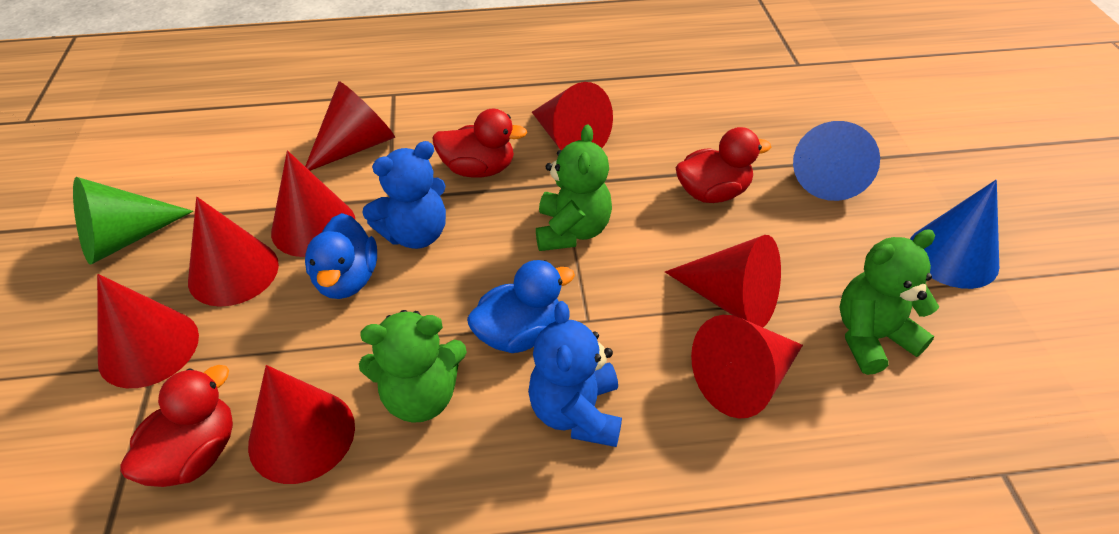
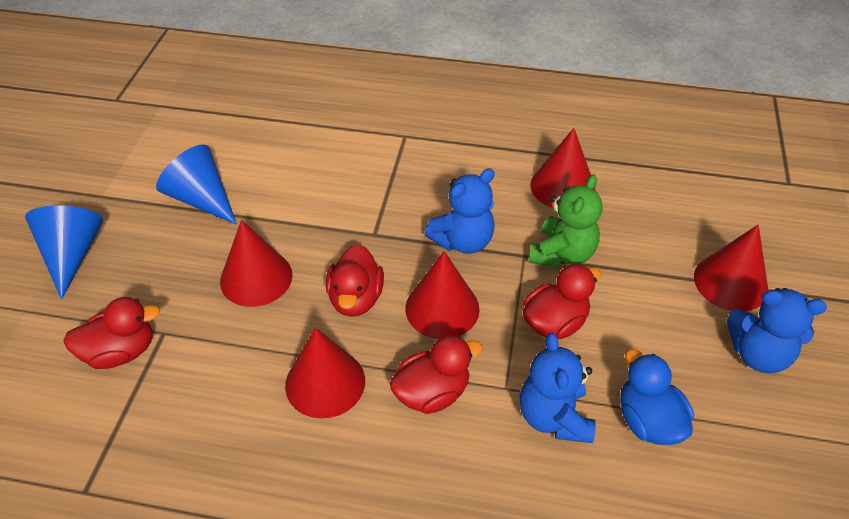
blue duck: [305,213,377,299] [467,260,575,353] = 2 -> [620,349,694,445] = 1
blue teddy bear: [362,141,446,249] [528,301,622,447] = 2 -> [424,168,495,254] [520,333,596,443] [727,288,827,374] = 3
green cone: [73,177,193,265] = 1 -> none = 0
green teddy bear: [359,310,467,423] [536,125,612,251] [840,229,939,375] = 3 -> [529,174,602,268] = 1
red cone: [97,274,199,388] [188,197,279,307] [248,365,355,484] [271,151,355,257] [305,81,395,171] [532,82,613,150] [665,235,781,327] [691,315,803,418] = 8 -> [220,220,293,307] [285,328,365,418] [405,251,480,339] [530,128,596,208] [694,225,768,311] = 5
red duck: [120,365,233,487] [432,109,527,178] [675,127,771,203] = 3 -> [63,297,160,369] [326,244,384,317] [390,335,483,414] [523,264,601,339] = 4

